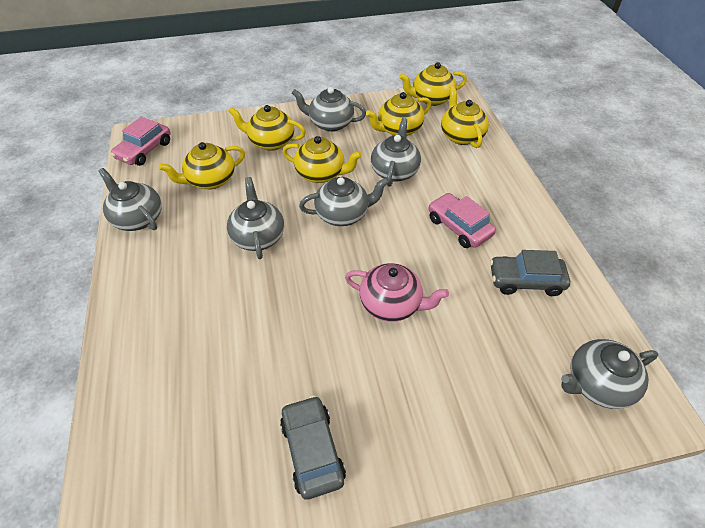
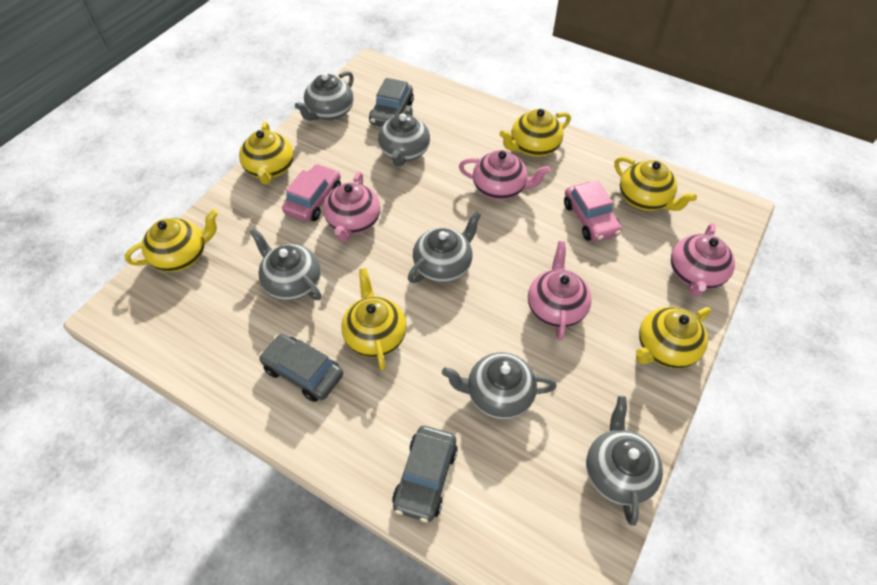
grey car: [280,395,346,500] [490,250,570,296] = 2 -> [259,334,343,402] [369,78,414,127] [392,426,458,523] = 3
pink teapot: [345,263,449,322] = 1 -> [323,172,380,242] [459,150,551,200] [528,241,592,341] [671,223,735,297] = 4

